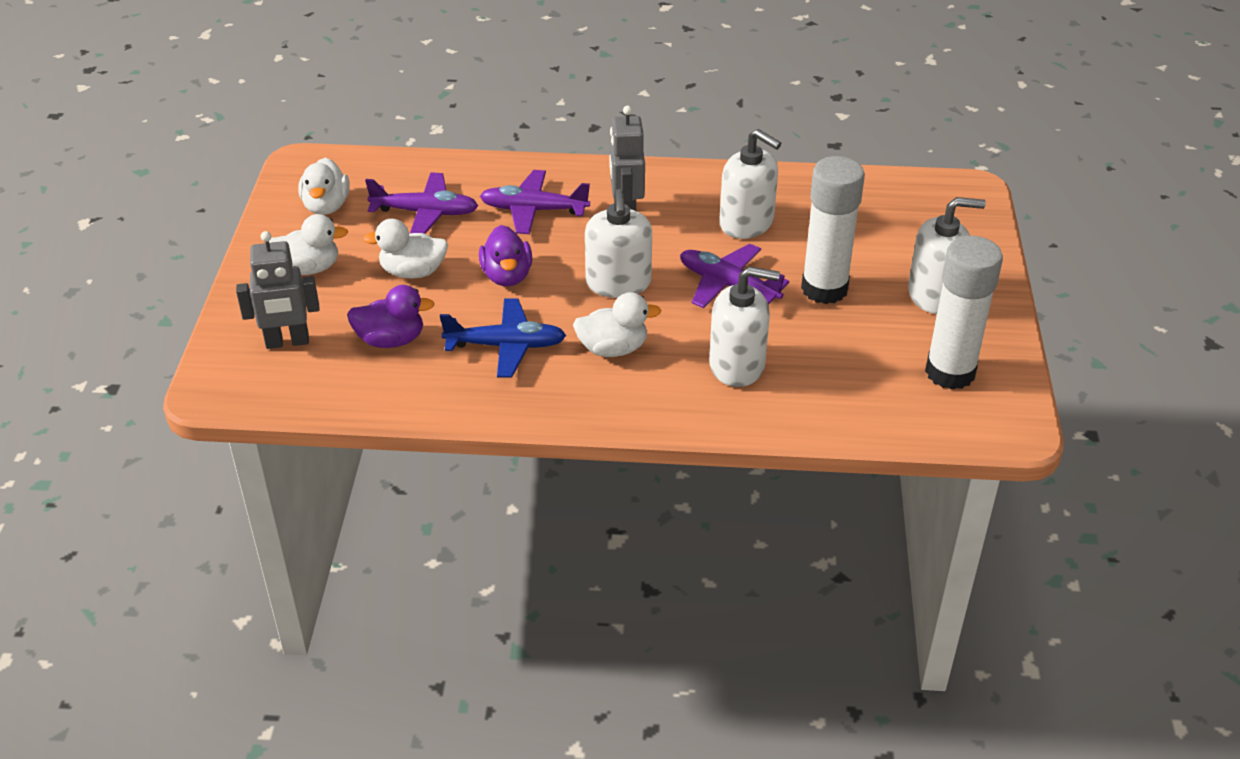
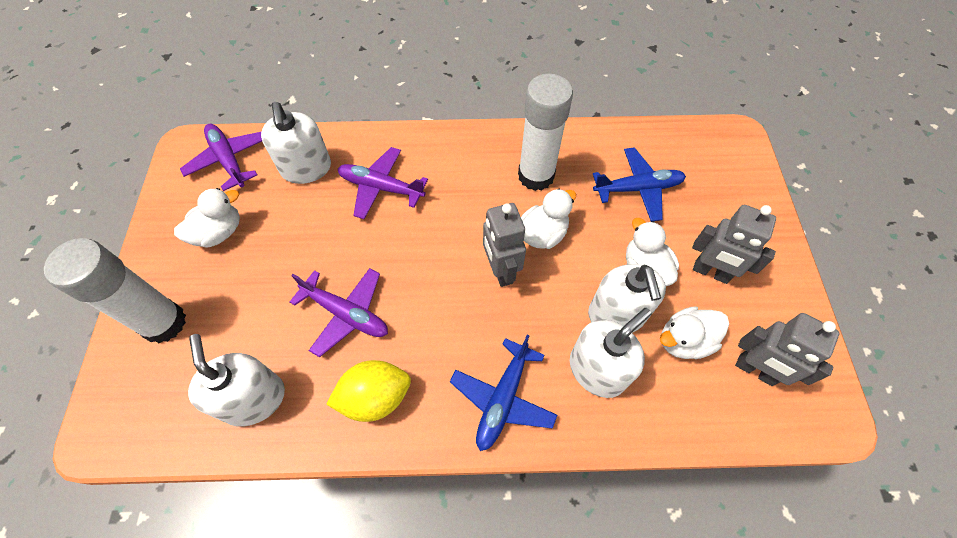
blue plane: [440,298,566,377] = 1 -> [450,335,557,451] [593,147,686,222] = 2
grey robot: [236,231,320,349] [609,105,645,211] = 2 -> [483,203,526,287] [692,205,776,284] [735,313,839,386] = 3
purple duck: [347,285,435,348] [479,225,532,286] = 2 -> none = 0
yellow lemon: none = 0 -> [326,360,411,422] = 1

